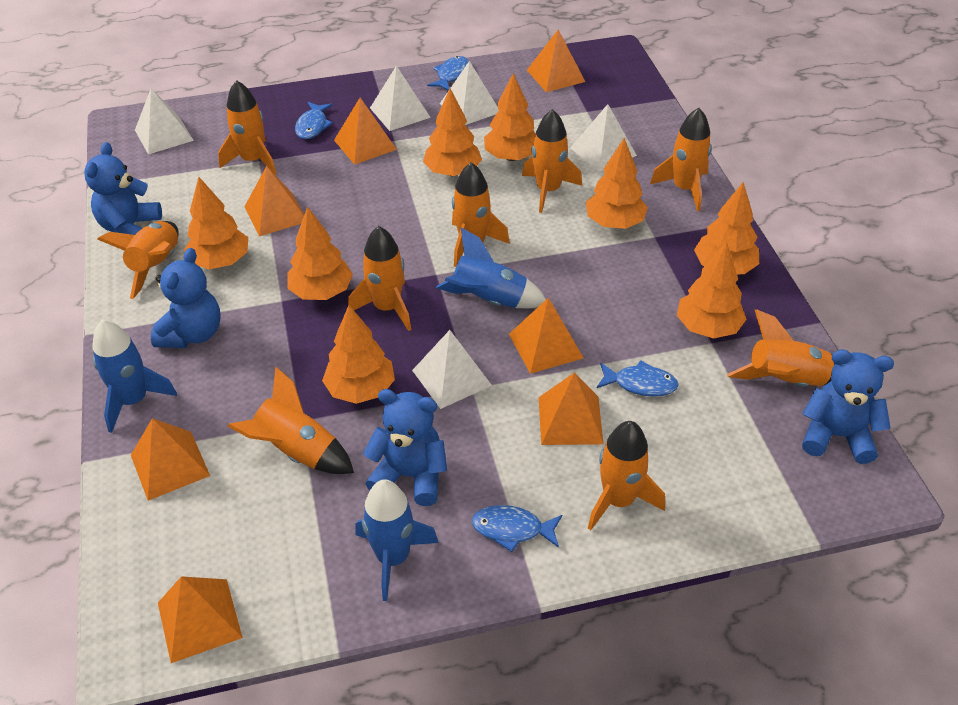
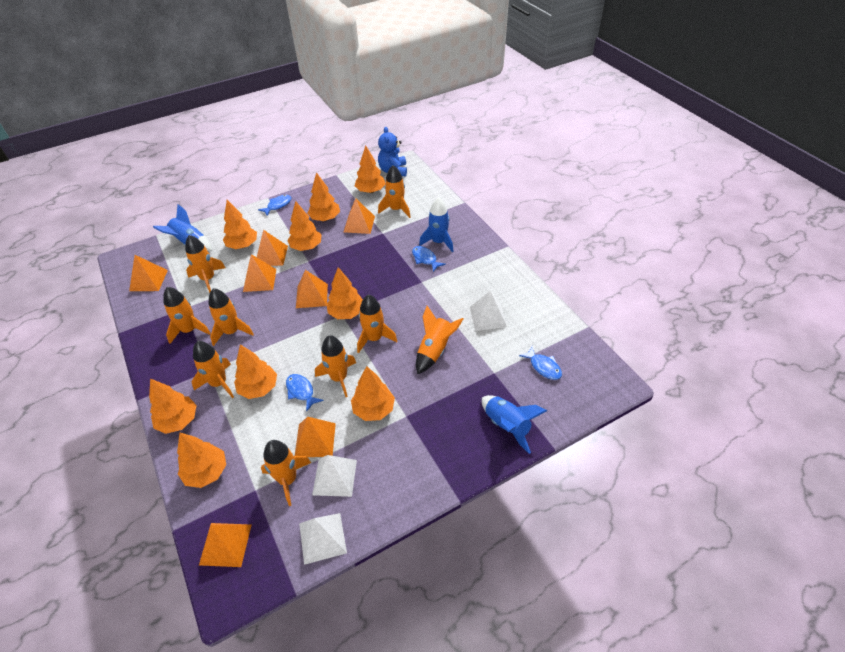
blue teddy bear: [84,142,162,235] [151,248,221,348] [363,389,447,506] [802,349,894,464] = 4 -> [378,127,407,176] = 1
orange tree: [184,177,248,269] [287,206,353,300] [322,305,395,404] [423,89,482,176] [484,73,536,161] [586,138,648,229] [677,242,747,339] [694,182,759,274] = 8 -> [149,379,196,434] [177,433,226,488] [223,200,257,249] [234,344,277,399] [287,201,321,251] [307,172,340,221] [327,267,363,319] [351,366,395,421] [355,145,386,193] = 9
white pyramid: [135,88,194,155] [370,66,431,131] [412,330,492,409] [440,61,499,125] [570,104,637,172] = 5 -> [299,513,347,565] [312,455,357,497] [470,291,507,331] = 3

